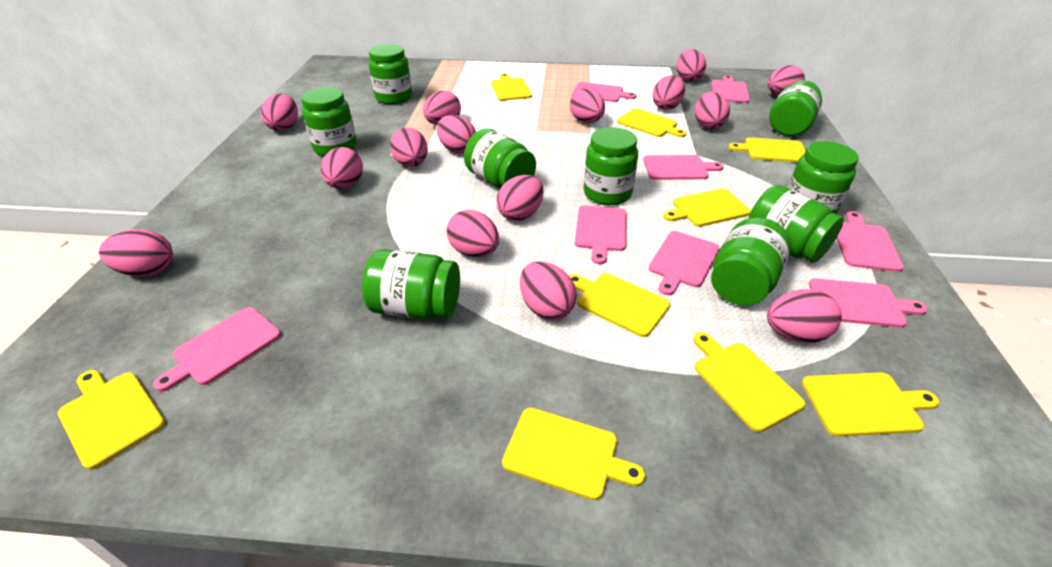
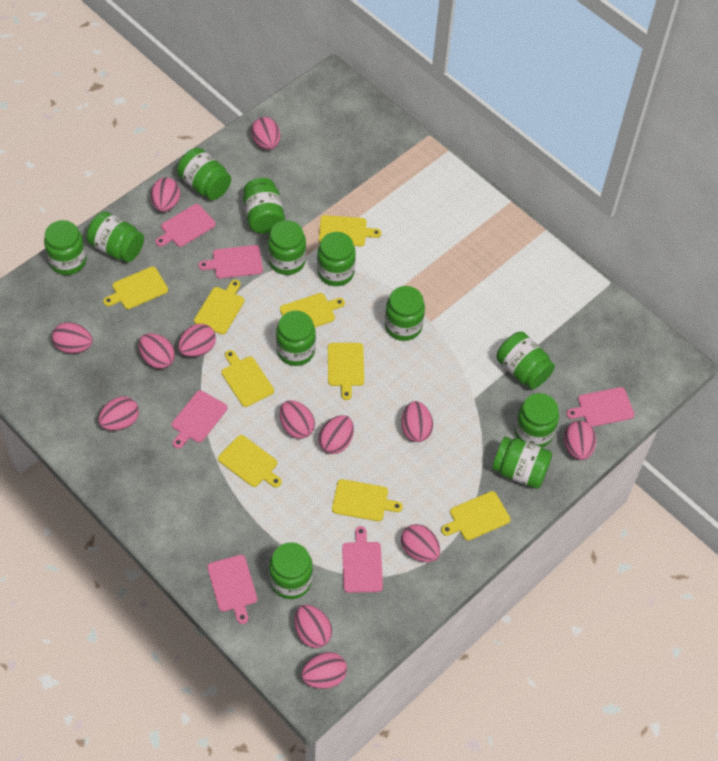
green jar: [301,87,357,156] [362,249,460,320] [369,44,412,104] [464,128,536,189] [584,127,638,205] [711,217,791,306] [748,185,844,263] [769,80,822,136] [788,141,859,214] = 9 -> [44,220,86,275] [87,212,144,262] [177,148,231,200] [243,178,285,234] [268,220,306,275] [269,542,313,599] [276,311,316,366] [317,232,356,286] [385,286,425,341] [492,437,552,489] [496,332,555,389] [515,393,559,448] = 12
pink cutting board: [153,307,281,392] [572,82,637,102] [575,206,627,264] [643,155,724,180] [649,231,720,295] [711,75,750,103] [809,278,928,327] [836,211,904,272] = 8 -> [155,204,216,247] [172,390,227,449] [199,245,263,279] [207,555,257,624] [342,526,383,593] [566,387,634,427] = 6
pink egg: [99,229,173,276] [261,94,298,131] [321,147,363,189] [390,128,428,167] [423,91,461,125] [437,115,476,153] [447,210,499,257] [496,175,544,221] [520,261,577,320] [570,88,605,123] [652,75,685,110] [677,49,706,81] [695,92,730,129] [767,289,842,343] [768,65,805,96] = 15 -> [52,322,93,353] [99,397,139,431] [139,333,175,369] [151,178,180,212] [178,324,216,357] [251,117,280,150] [280,400,315,439] [295,605,332,648] [301,652,347,689] [318,415,354,454] [401,401,433,442] [401,524,440,562] [564,421,596,460] = 13

